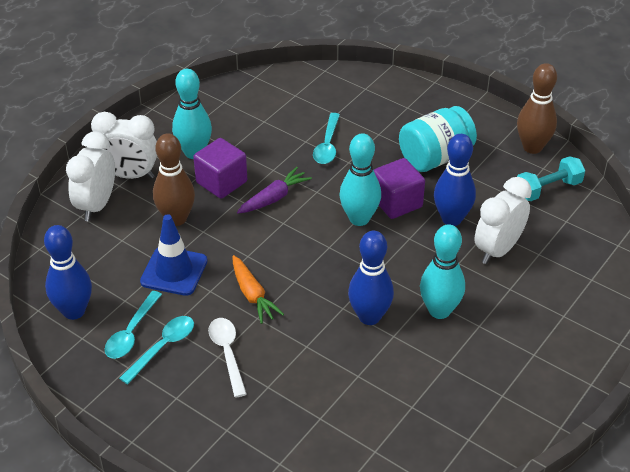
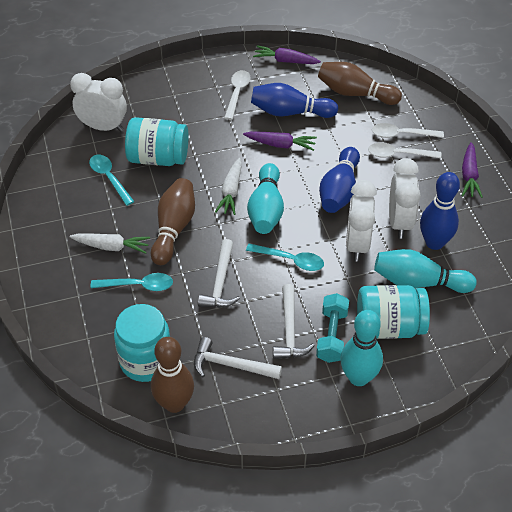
blue traffic cone: [140,214,208,296] = 1 -> none = 0
brown bowling pin: [153,134,195,226] [517,63,557,154] = 2 -> [151,178,195,265] [151,337,194,413] [318,62,402,105] = 3
orange carrot: [232,255,284,324] = 1 -> none = 0
purple carrot: [237,167,312,213] = 1 -> [243,131,317,151] [253,45,321,64] [462,142,483,198] = 3
purple cube: [193,138,247,199] [374,158,425,219] = 2 -> none = 0
turquoise jar: [399,106,477,172] = 1 -> [114,304,170,382] [125,117,188,166] [357,285,430,339] = 3
white carrot: none = 0 -> [70,233,150,254] [215,158,242,215] = 2
white hammer: none = 0 -> [194,337,282,379] [198,239,240,308] [273,284,315,359] = 3
white spoon: [208,318,247,398] = 1 -> [224,70,251,120] [368,142,442,158] [372,123,444,138] = 3

